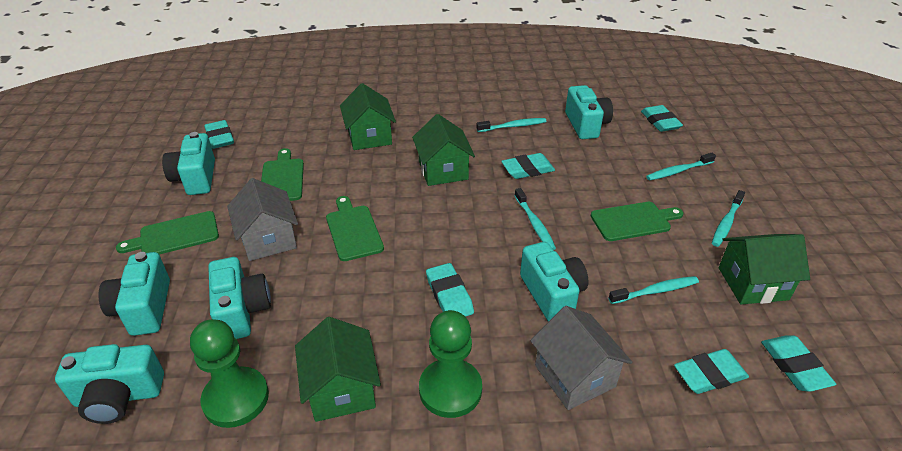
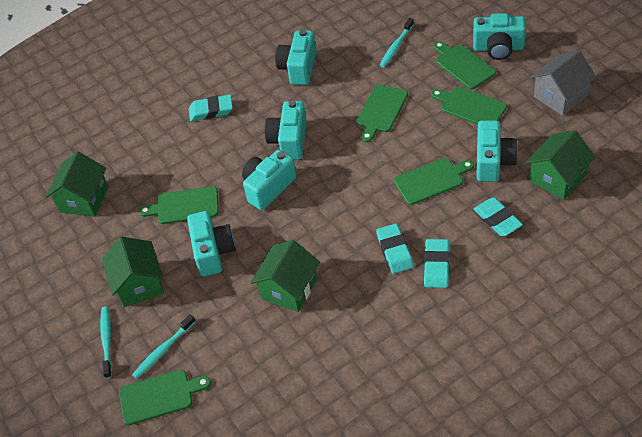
green cutting board: [116,211,219,255] [261,148,304,201] [326,196,384,261] [591,202,683,241] = 4 -> [119,370,211,425] [139,186,219,224] [356,84,408,142] [394,158,474,205] [431,87,507,125] [433,41,496,90] = 6
green pawn: [190,319,269,428] [419,310,482,418] = 2 -> none = 0
grey house: [227,178,298,261] [530,306,632,410] = 2 -> [530,50,597,116] = 1
turquoise eraser: [204,120,234,149] [426,263,474,317] [501,153,555,179] [641,105,683,132] [674,349,749,394] [761,335,836,392] = 6 -> [189,95,233,121] [376,224,414,274] [424,239,450,288] [474,198,523,236] = 4
turquoise toothbrush: [476,118,546,132] [515,188,556,250] [609,276,699,304] [646,153,716,180] [712,190,745,247] = 5 -> [100,306,112,378] [132,314,196,379] [379,18,414,68] = 3

